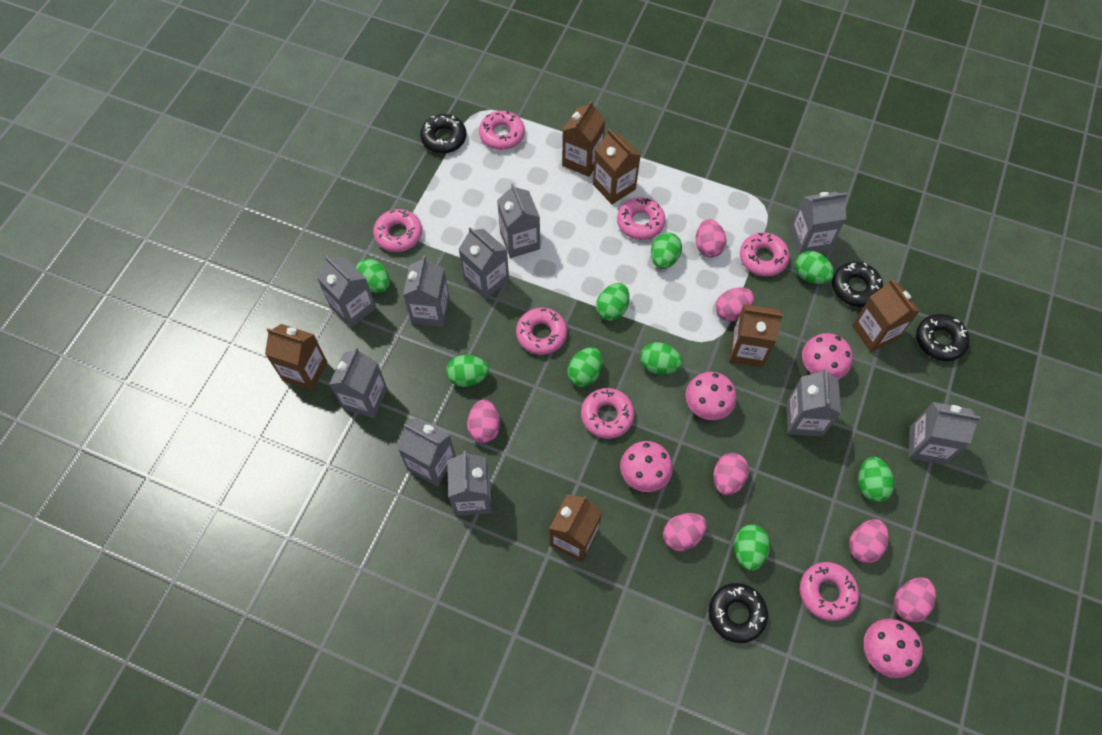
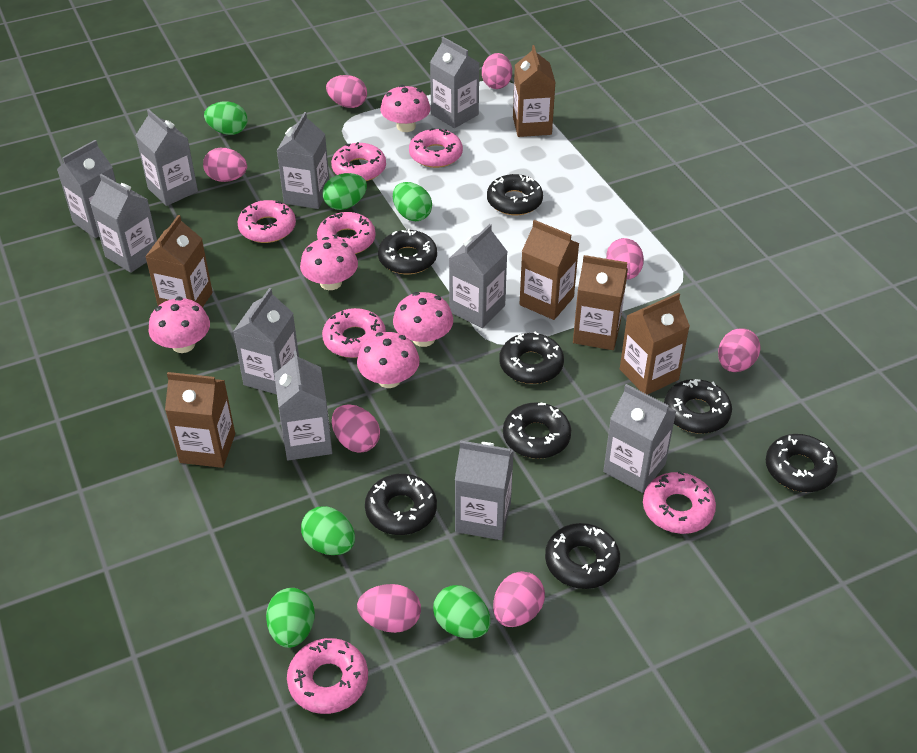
black donut: [420,114,466,153] [709,583,768,643] [832,262,883,307] [916,314,969,361] = 4 -> [365,474,437,535] [378,229,437,274] [487,174,543,215] [499,332,564,384] [503,402,571,459] [545,523,620,589] [664,379,732,434] [766,434,838,492] = 8
green egg: [355,259,390,293] [446,355,489,387] [567,347,602,387] [596,283,630,321] [640,342,683,375] [651,233,682,269] [734,525,770,571] [795,251,834,284] [858,457,895,502] = 9 -> [204,101,248,135] [266,588,315,648] [301,506,355,555] [323,173,367,210] [393,182,432,221] [433,585,491,639] = 6
pink egg: [467,400,500,443] [663,513,707,551] [696,219,726,257] [713,453,749,495] [715,288,754,321] [849,519,889,563] [894,577,936,622] = 7 -> [203,148,247,182] [326,75,367,108] [332,405,380,453] [357,584,421,633] [482,53,512,89] [493,571,545,627] [606,238,644,280] [718,328,761,372] = 8
pink mushroom: [620,441,673,492] [685,372,737,420] [802,333,853,379] [864,619,923,678] = 4 -> [148,297,210,353] [300,237,358,290] [357,332,420,388] [380,85,430,132] [393,292,453,347] = 5

